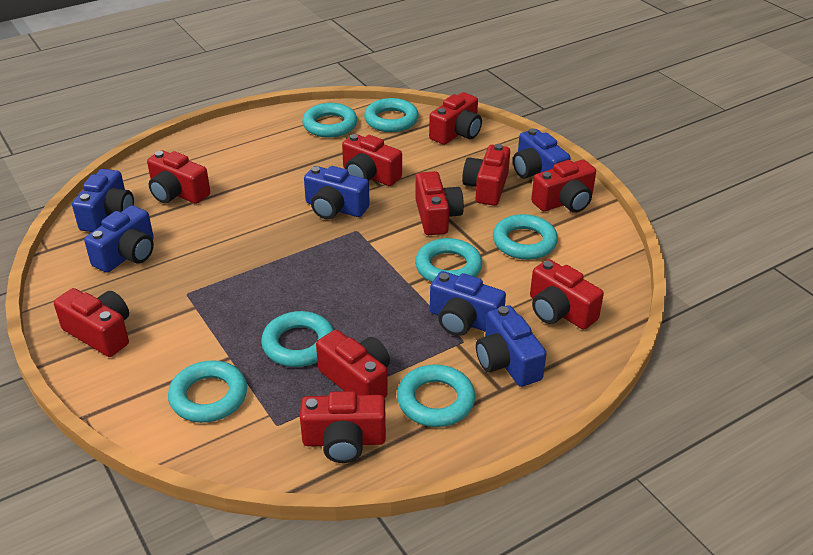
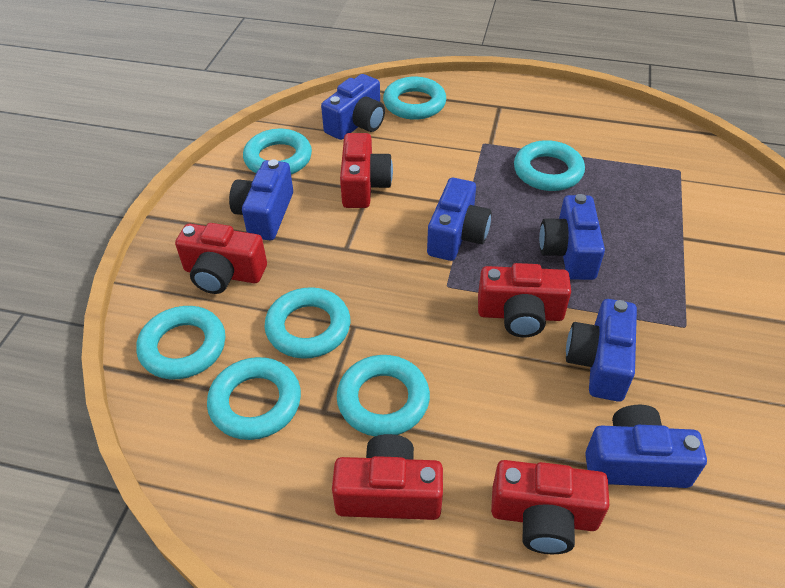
red camera: [54,288,129,357] [147,150,210,204] [300,391,386,463] [316,330,390,398] [342,134,402,186] [415,171,464,235] [429,92,482,145] [462,144,510,206] [530,259,604,330] [531,159,596,213] = 10 -> [175,223,267,294] [332,434,443,520] [340,133,393,208] [478,263,571,338] [491,460,609,554] = 5

